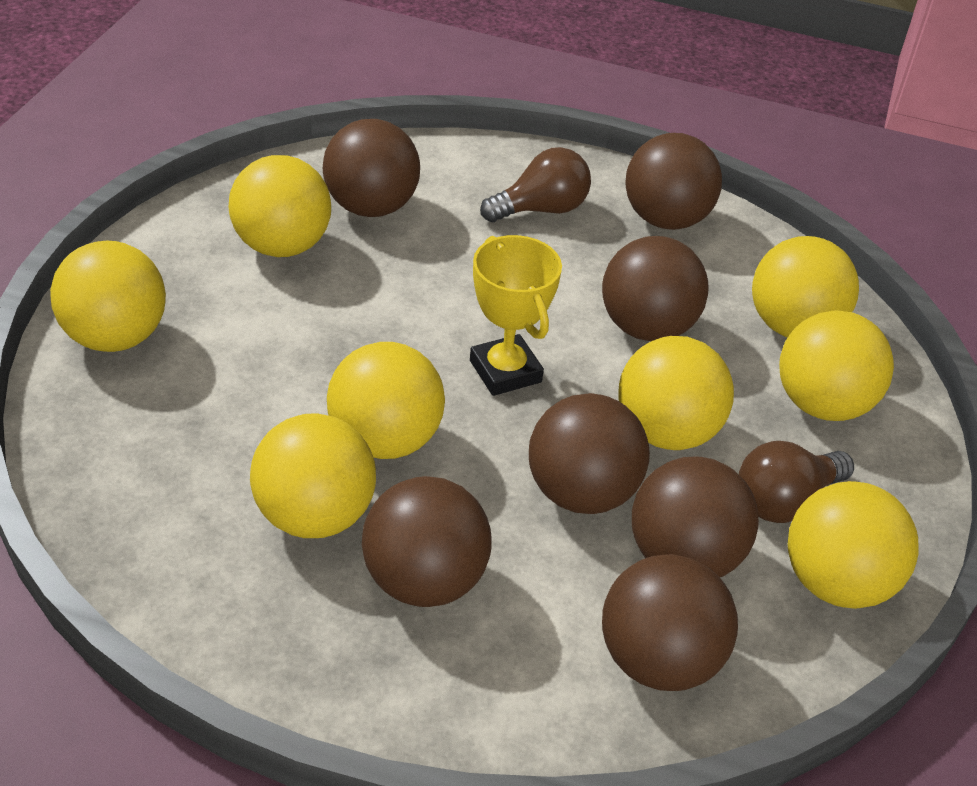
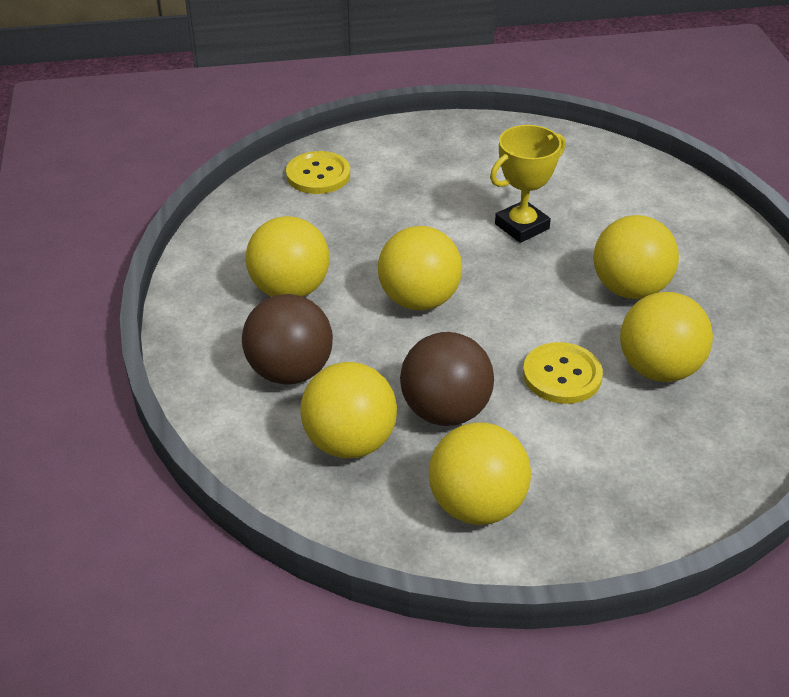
brown ball: [323,119,420,217] [362,476,492,607] [529,393,650,514] [602,236,709,341] [602,554,738,691] [625,133,722,230] [632,456,759,577] = 7 -> [242,294,333,385] [400,332,494,426] = 2
brown light bulb: [480,147,591,222] [739,441,854,523] = 2 -> none = 0
yellow ball: [50,241,166,352] [229,155,331,257] [250,413,376,538] [327,342,445,459] [618,336,734,450] [752,236,859,338] [779,310,894,421] [788,481,918,609] = 8 -> [246,216,330,297] [300,362,397,459] [378,226,462,310] [429,423,531,525] [593,215,679,299] [620,292,713,382] = 6
yellow button: none = 0 -> [286,151,350,194] [523,342,603,404] = 2

